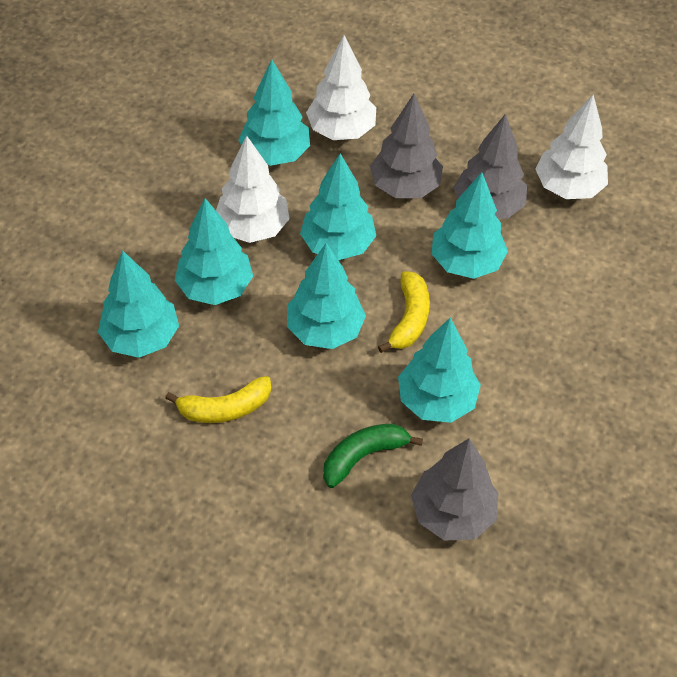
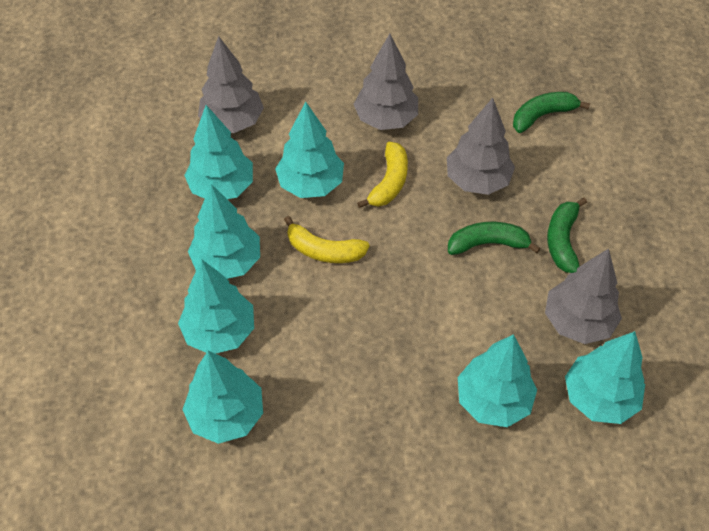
green banana: [323,424,423,488] = 1 -> [448,222,541,255] [513,92,590,133] [547,198,587,273] = 3
grey tree: [370,94,443,198] [411,438,499,540] [454,114,527,219] = 3 -> [198,36,264,133] [354,34,418,130] [447,98,515,195] [545,249,622,344] = 4
white tree: [216,136,290,243] [306,35,376,140] [535,95,608,199] = 3 -> none = 0

